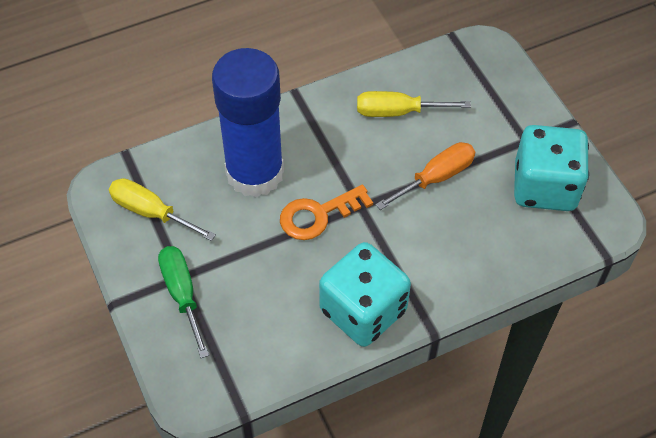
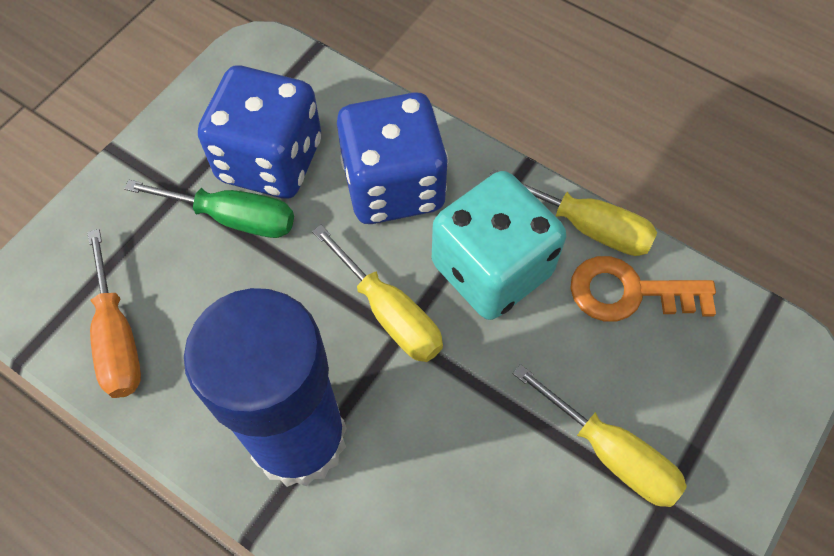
blue dice: none = 0 -> [198,66,321,199] [337,92,448,224] = 2
turquoise dice: [319,242,411,347] [514,125,589,211] = 2 -> [432,171,566,320] = 1
yellow screwdriver: [109,178,216,241] [357,91,471,117] = 2 -> [312,225,443,362] [490,169,657,256] [513,364,687,507] = 3

